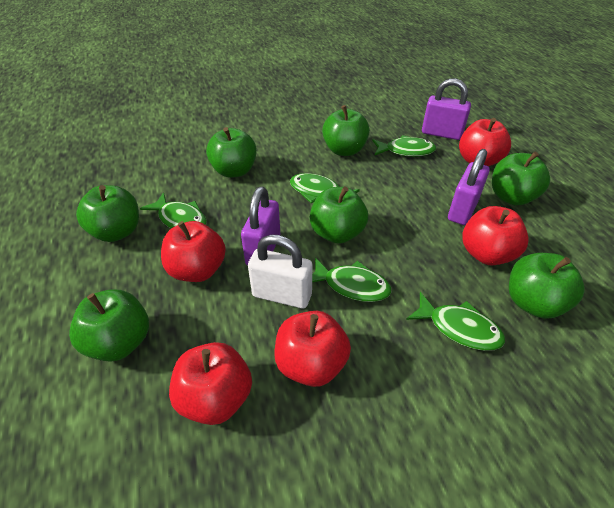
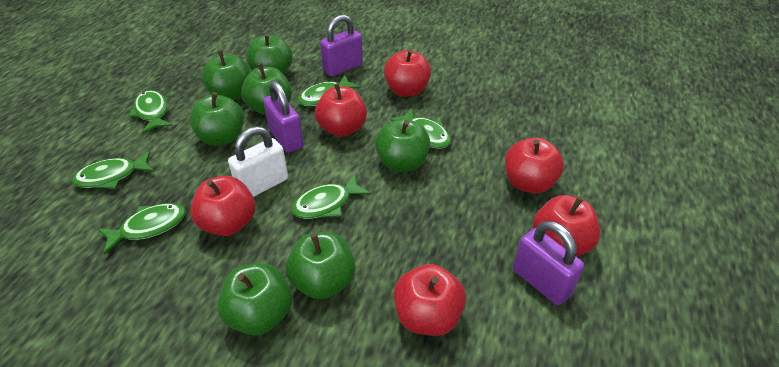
green fish: [140,192,207,228] [290,173,360,203] [312,258,391,302] [372,135,436,157] [406,292,505,351] = 5 -> [72,151,154,189] [98,203,185,255] [128,90,173,134] [292,174,371,219] [298,75,360,107] [390,108,451,149] = 6
red apple: [161,221,226,282] [169,342,252,425] [274,311,351,387] [459,118,511,166] [462,206,529,265] = 5 -> [190,176,255,236] [315,83,367,137] [384,49,431,97] [394,264,466,336] [505,138,564,193] [533,195,600,256] = 6

